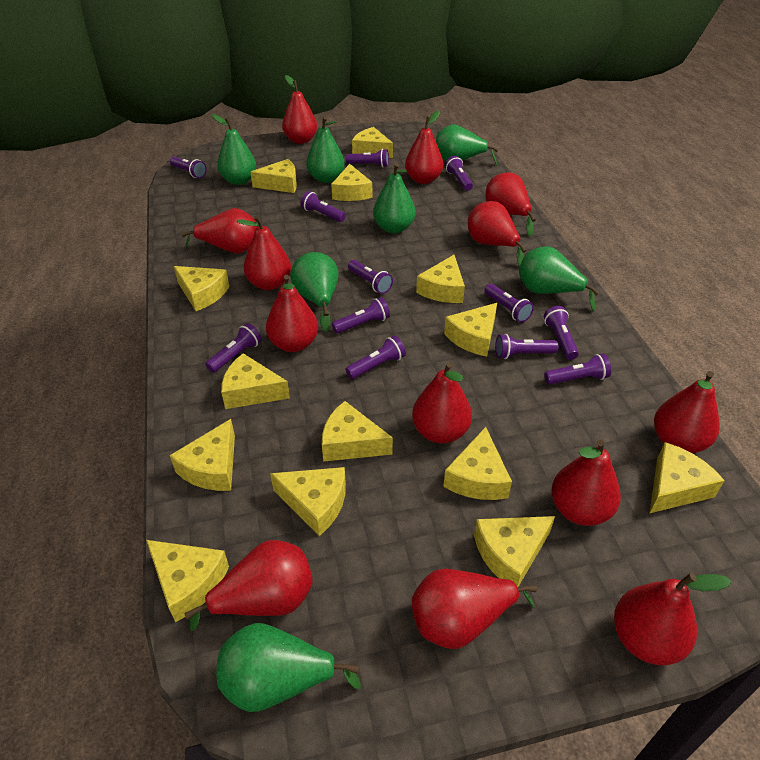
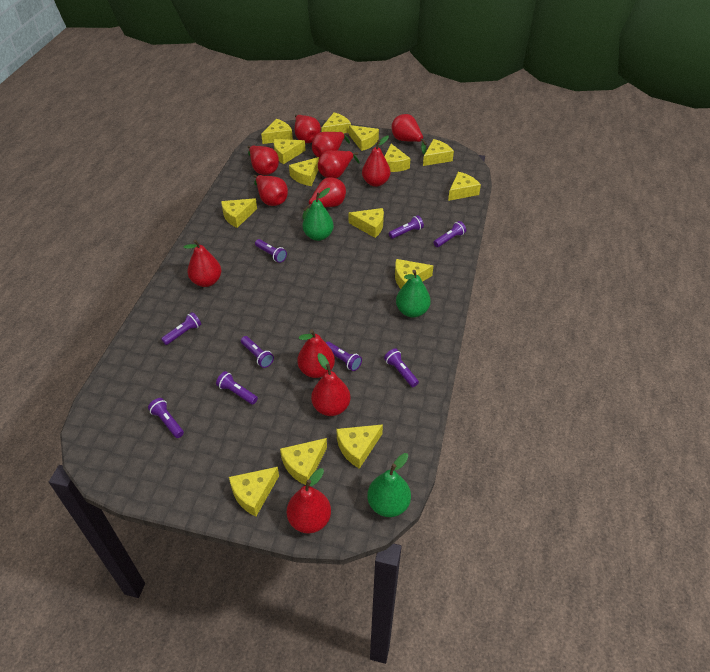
green pear: [212,114,256,185] [216,623,361,712] [290,252,339,332] [306,117,345,183] [373,163,415,234] [436,124,499,165] [519,246,599,311] = 7 -> [303,188,334,241] [367,453,411,517] [396,270,431,318] = 3
purple flashlight: [170,157,207,178] [205,323,262,373] [301,191,346,222] [332,297,390,334] [346,149,389,167] [346,335,406,379] [348,260,393,294] [445,156,473,191] [484,284,534,323] [495,334,558,359] [544,306,579,360] [544,354,611,385] = 12 -> [148,398,184,438] [161,312,201,345] [216,371,258,405] [241,336,274,368] [255,239,287,263] [326,342,362,371] [384,348,419,387] [389,215,424,239] [433,221,466,247] = 9
red pear: [181,208,257,253] [185,540,313,631] [236,215,291,290] [266,275,318,352] [282,75,317,144] [405,111,443,184] [412,362,472,444] [412,569,537,649] [468,201,527,267] [485,172,536,237] [551,440,621,526] [614,573,731,665] [654,371,720,453] = 13 -> [184,240,221,287] [248,146,279,175] [253,175,288,206] [287,468,331,533] [295,115,321,143] [297,329,335,378] [302,177,346,220] [311,353,350,416] [312,132,350,158] [318,150,360,178] [362,135,390,187] [392,114,427,154] = 12

